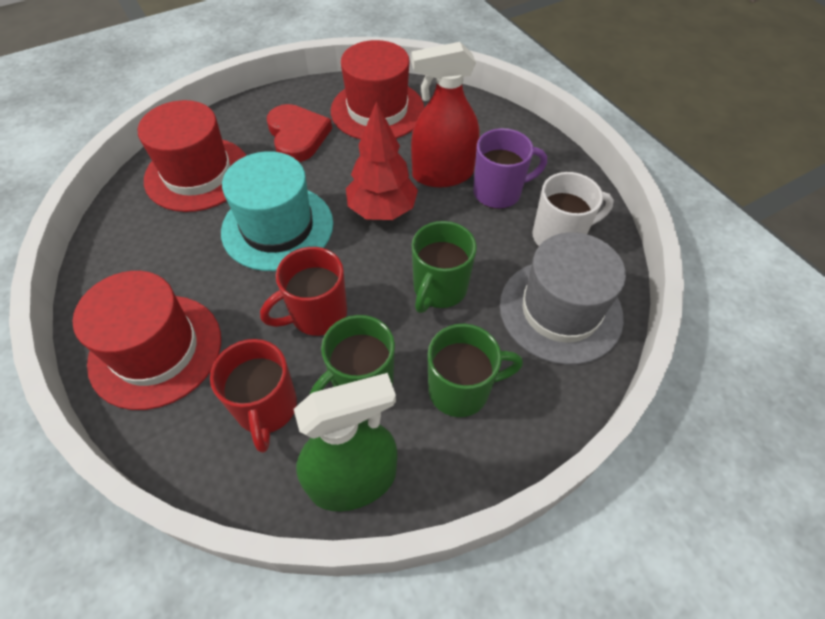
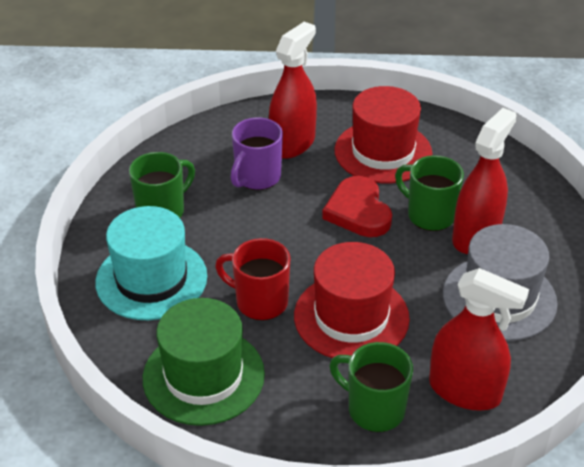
green hat: none = 0 -> [143,298,265,426] = 1
green spray bottle: [294,373,397,511] = 1 -> none = 0
red hat: [73,271,221,410] [138,100,246,212] [331,40,424,139] = 3 -> [294,242,410,358] [334,86,432,183] = 2
red mug: [210,339,297,453] [260,247,347,336] = 2 -> [215,238,291,320] = 1
red spray bottle: [411,42,479,188] = 1 -> [269,22,317,159] [429,268,529,411] [452,108,517,254] = 3
red tree: [346,101,418,220] = 1 -> none = 0
white mug: [533,172,614,246] = 1 -> none = 0

